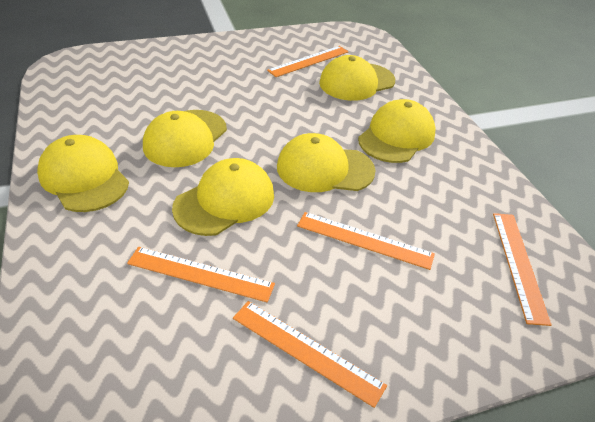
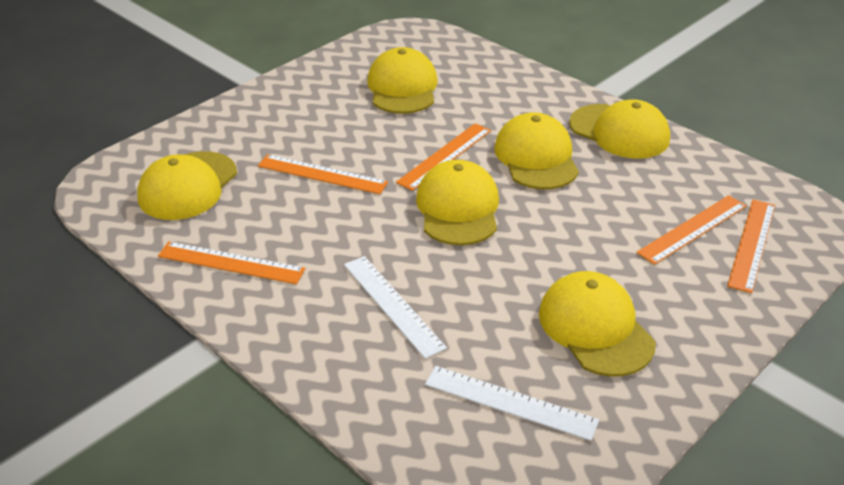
white ruler: none = 0 -> [344,256,447,359] [425,366,599,441] = 2

